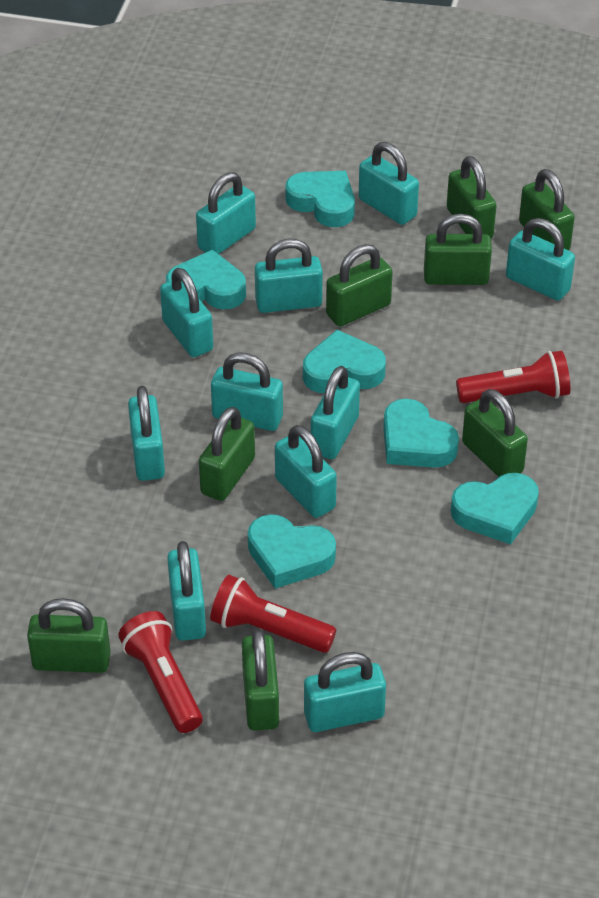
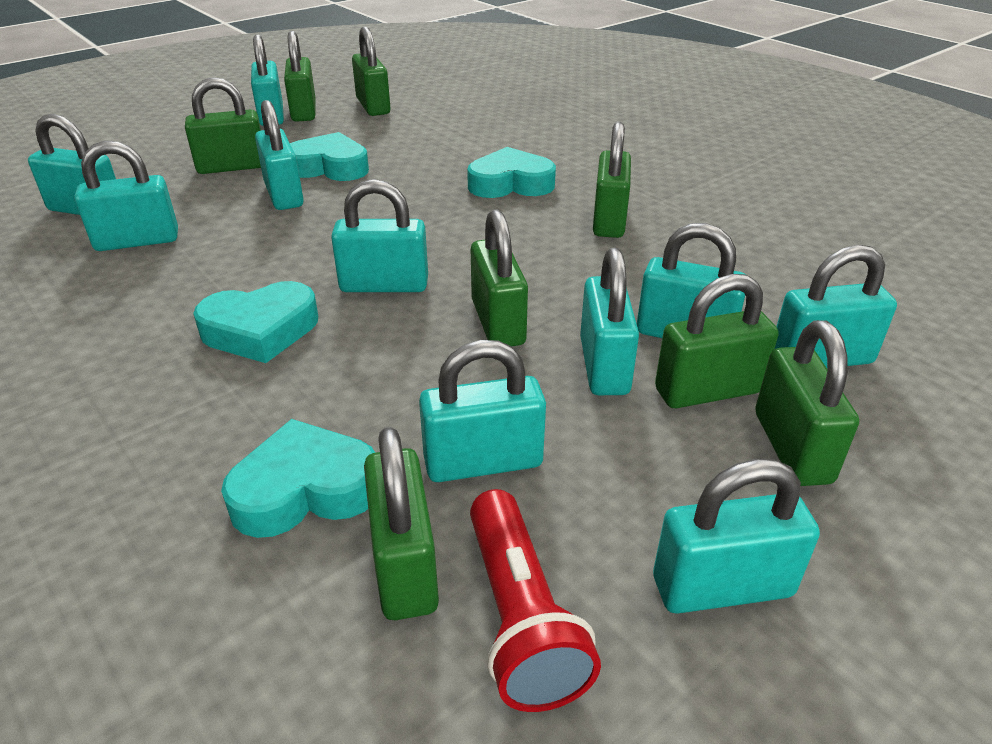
red flashlight: [118,611,203,733] [210,575,336,653] [456,351,570,403] = 3 -> [470,489,601,712] = 1
turquoise heart: [166,250,246,309] [248,514,336,589] [285,171,355,227] [303,330,386,393] [383,399,459,468] [451,473,539,545] = 6 -> [193,281,318,363] [221,419,375,538] [290,132,369,181] [467,147,556,198] = 4
turquoise padlock: [128,386,165,481] [160,268,213,357] [167,541,206,641] [196,172,256,254] [211,352,283,431] [255,239,323,313] [275,425,337,518] [304,652,386,732] [311,366,360,459] [359,142,419,225] [506,218,575,301] = 11 -> [28,114,116,215] [74,141,178,251] [251,35,284,126] [255,100,304,210] [331,179,428,292] [419,340,546,482] [580,248,639,395] [637,223,745,338] [653,459,820,614] [775,245,897,368] = 10

